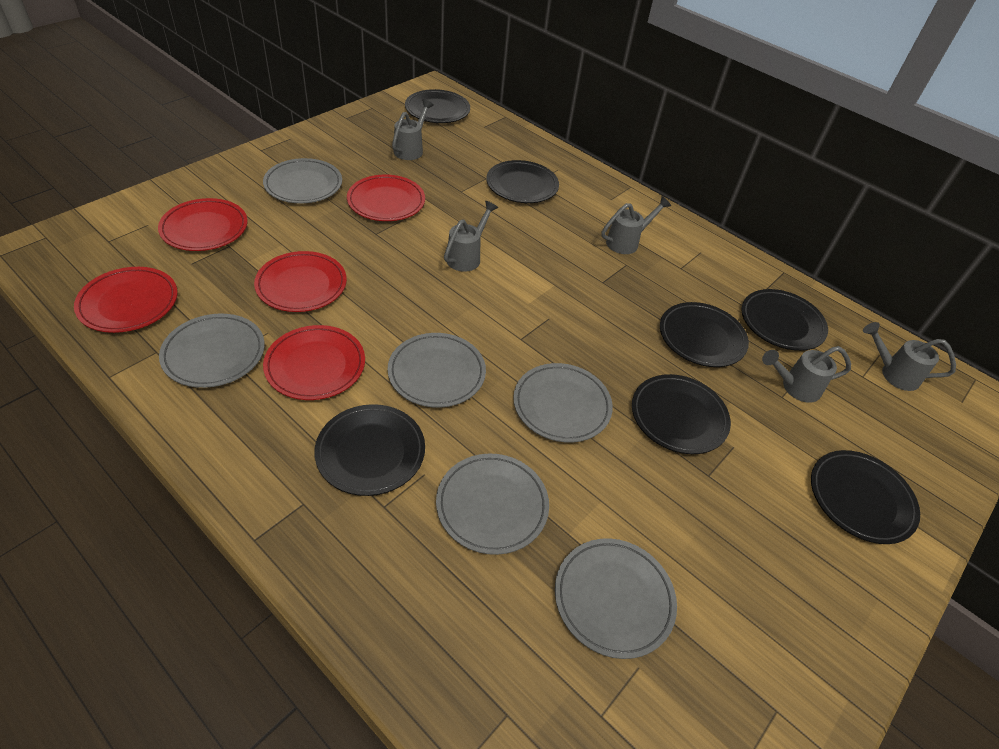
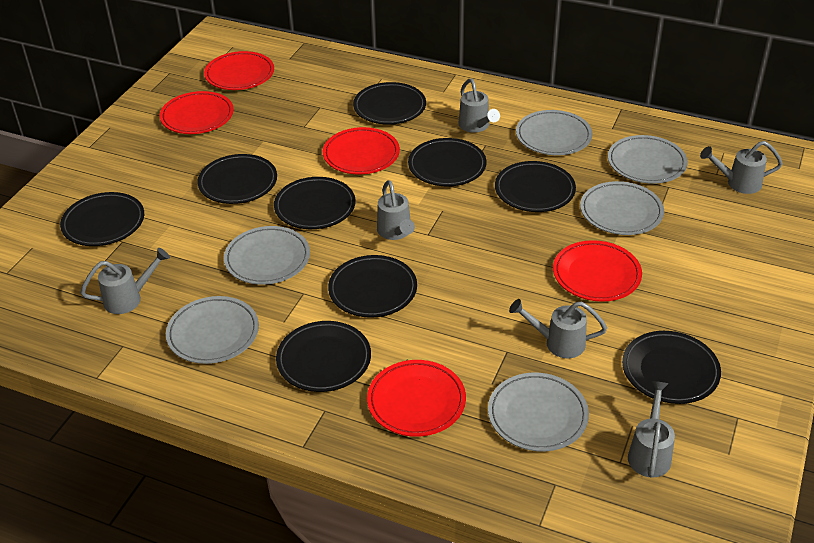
black plate: [314,404,425,496] [405,89,470,123] [486,160,559,203] [632,374,731,454] [660,302,749,367] [741,289,828,351] [811,450,920,544] = 7 -> [60,192,144,246] [197,154,277,204] [274,177,355,229] [276,321,371,392] [328,255,417,318] [353,82,426,125] [408,138,486,186] [495,161,576,212] [622,331,721,404] = 9
grey watering can: [392,99,434,160] [444,201,498,272] [601,196,671,254] [762,346,851,403] [863,322,956,391] = 5 -> [80,248,170,314] [377,180,415,240] [458,79,500,133] [509,299,607,358] [628,381,675,478] [700,141,783,194] = 6

